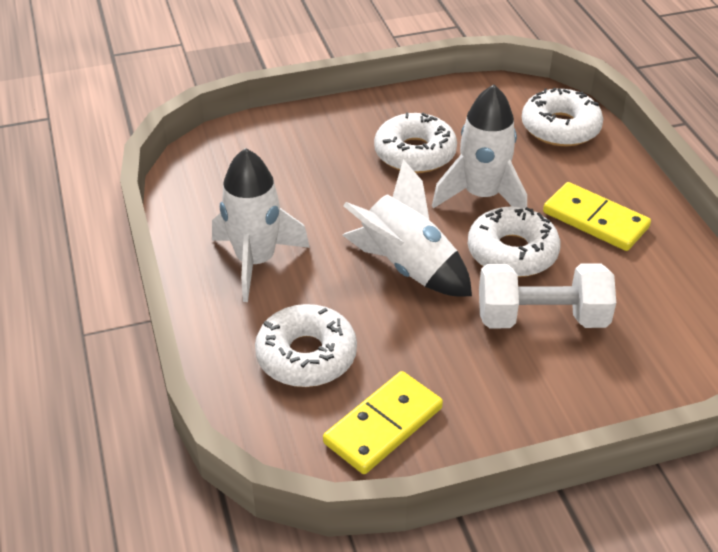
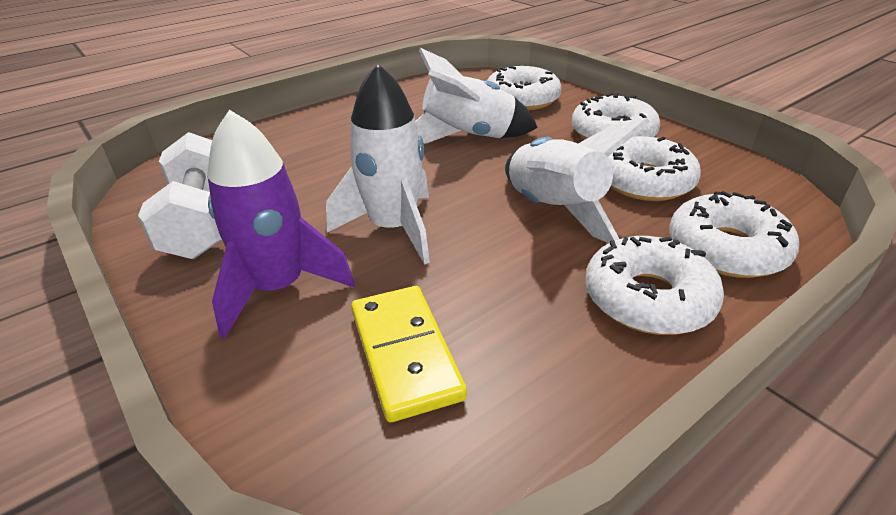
purple rocket: none = 0 -> [207,110,355,339] = 1
white donut: [255,304,357,387] [374,113,457,173] [468,206,560,277] [522,88,603,146] = 4 -> [487,64,562,110] [571,93,661,139] [585,236,724,335] [608,136,701,201] [669,191,799,278] = 5
yellow domino: [323,371,443,474] [543,182,651,251] = 2 -> [351,286,467,422] = 1

